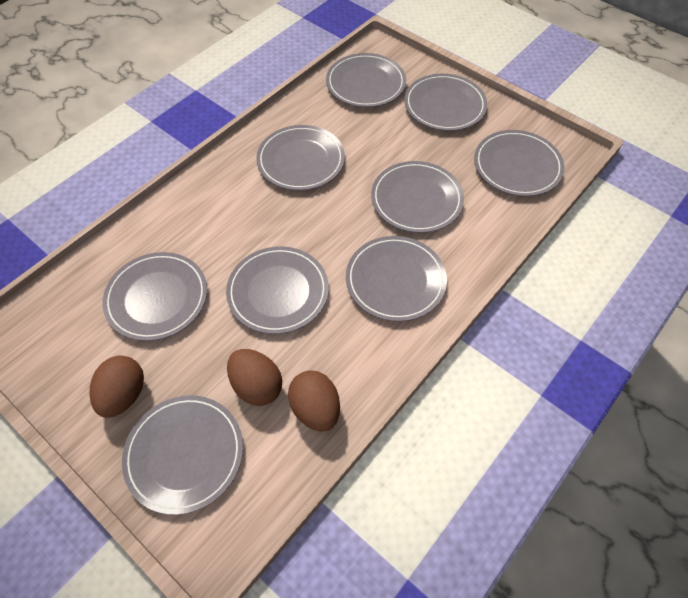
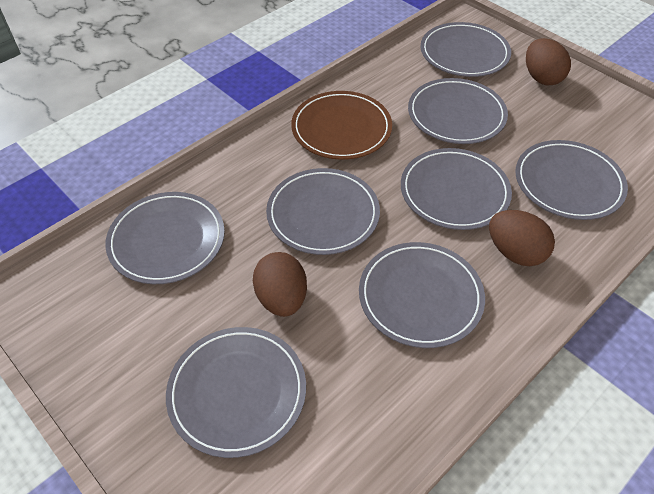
brown plate: none = 0 -> [291,91,392,160] = 1
grey plate: [103,252,207,341] [122,395,243,515] [226,246,329,334] [256,125,345,191] [326,53,406,107] [346,236,447,322] [371,161,464,233] [404,74,487,131] [474,130,564,196] = 9 -> [105,192,225,284] [166,327,306,458] [266,168,380,255] [359,242,485,348] [401,148,512,230] [408,78,508,144] [420,22,511,77] [515,140,628,220] = 8

